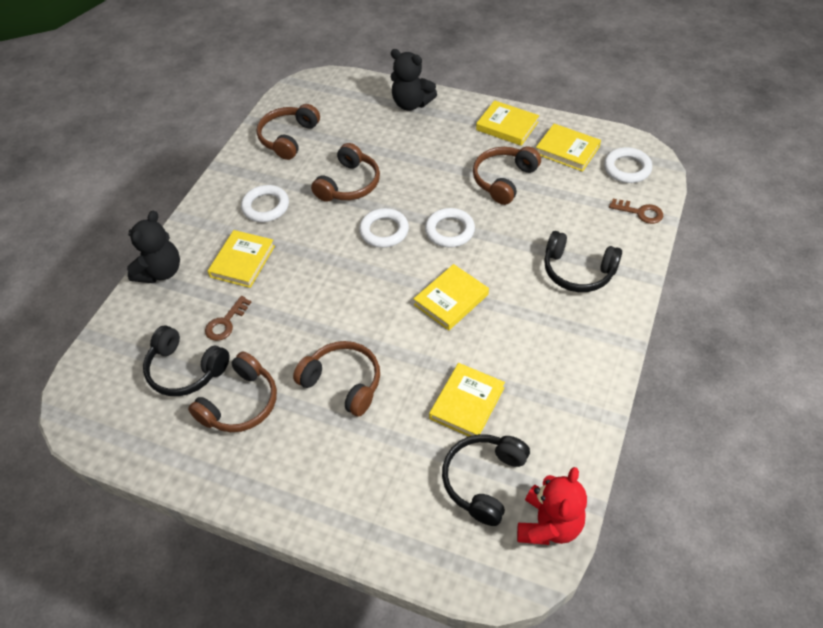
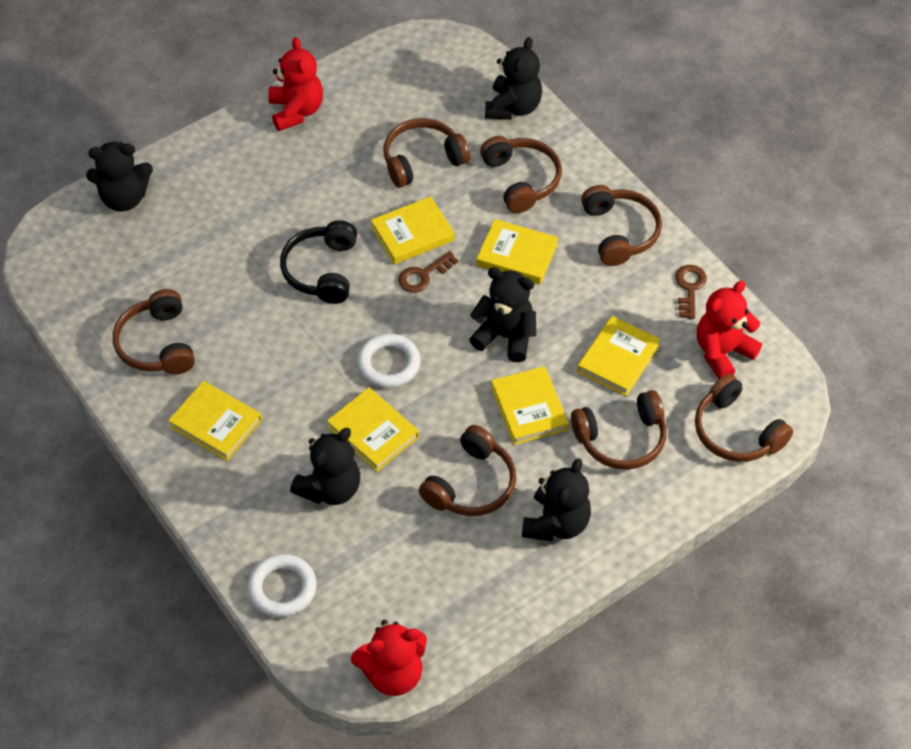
black headphones: [143,326,230,396] [442,434,530,526] [544,231,622,292] = 3 -> [280,220,357,304] = 1
black teddy bear: [127,211,180,283] [391,49,437,110] = 2 -> [86,141,153,211] [290,428,360,505] [469,267,536,362] [485,37,542,120] [522,458,591,541] = 5
brown headphones: [188,352,277,432] [256,104,320,160] [293,341,380,416] [311,143,380,202] [473,147,541,205] = 5 -> [113,289,195,375] [383,118,471,188] [419,425,516,516] [480,136,562,213] [571,390,667,470] [581,185,662,266] [695,374,793,462] = 7
red teddy bear: [517,467,587,545] = 1 -> [268,37,323,131] [351,620,427,696] [697,281,762,379] = 3
white ring: [241,185,289,222] [359,208,409,248] [425,208,475,248] [604,147,652,183] = 4 -> [248,554,317,618] [357,334,421,388] = 2
yellow book: [208,230,275,288] [414,264,489,330] [429,363,505,436] [476,100,539,146] [536,124,601,172] = 5 -> [168,381,262,461] [327,387,419,472] [371,196,455,264] [476,219,558,284] [491,366,569,445] [577,316,661,396] = 6

